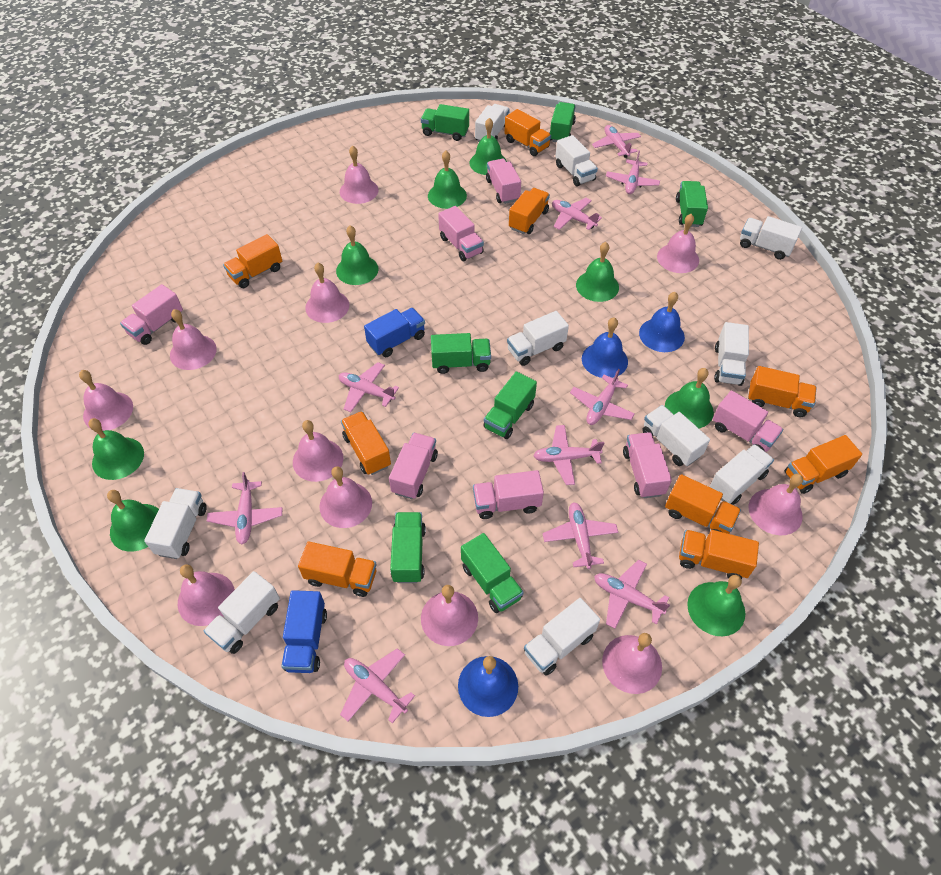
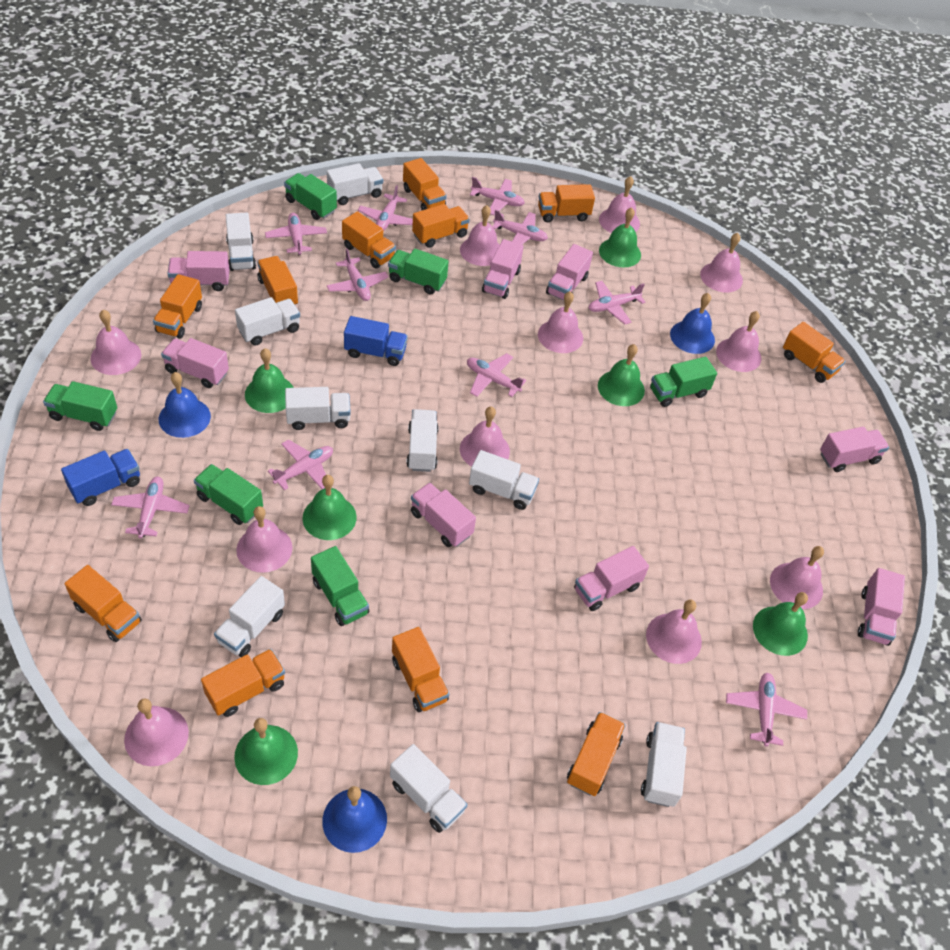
green bell: [88,418,144,480] [107,490,159,551] [336,225,378,285] [428,151,467,209] [470,118,507,175] [576,242,619,302] [665,368,714,428] [687,575,745,636] = 8 -> [234,718,298,785] [245,348,294,413] [302,475,357,540] [598,344,645,406] [599,207,641,267] [753,592,808,656] = 6
green truck: [390,512,426,583] [421,104,469,141] [431,333,491,374] [461,533,524,613] [483,371,537,439] [550,102,576,142] [676,181,708,227] = 7 -> [43,381,117,431] [194,464,263,525] [284,173,337,220] [311,546,369,626] [388,248,449,295] [650,357,717,407] = 6
orange truck: [223,234,282,288] [298,541,377,597] [341,411,391,475] [504,109,551,156] [509,188,550,234] [665,474,741,534] [679,530,759,579] [748,366,817,417] [785,435,862,494] = 9 -> [64,565,142,642] [153,274,202,339] [201,649,285,717] [257,256,298,304] [342,211,396,269] [392,627,449,712] [403,158,447,210] [412,204,470,248] [538,184,595,222] [567,712,626,796] [783,322,845,383] = 11
pink truck: [120,284,183,345] [389,433,438,499] [438,206,484,261] [473,470,544,519] [486,159,521,204] [623,432,672,498] [713,390,783,452] = 7 -> [161,338,229,388] [167,251,230,291] [411,483,476,547] [482,239,524,299] [546,244,593,300] [574,546,649,611] [820,427,889,472] [858,568,905,646] = 8
white truck: [144,488,207,559] [203,571,280,654] [475,104,510,142] [507,311,569,366] [524,598,600,675] [555,135,598,186] [642,405,710,466] [709,444,774,505] [714,322,749,386] [740,216,802,260] = 10 -> [214,576,285,657] [226,213,256,271] [235,297,300,346] [285,387,351,430] [327,163,383,205] [390,744,468,833] [406,409,439,472] [469,450,539,510] [641,722,687,807] = 9

